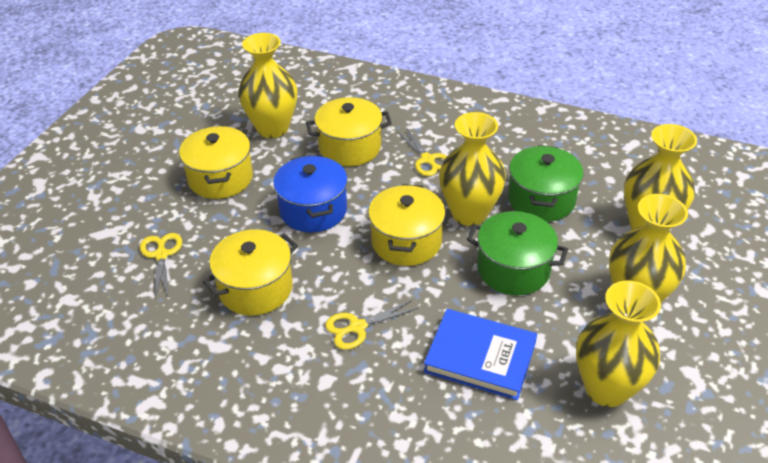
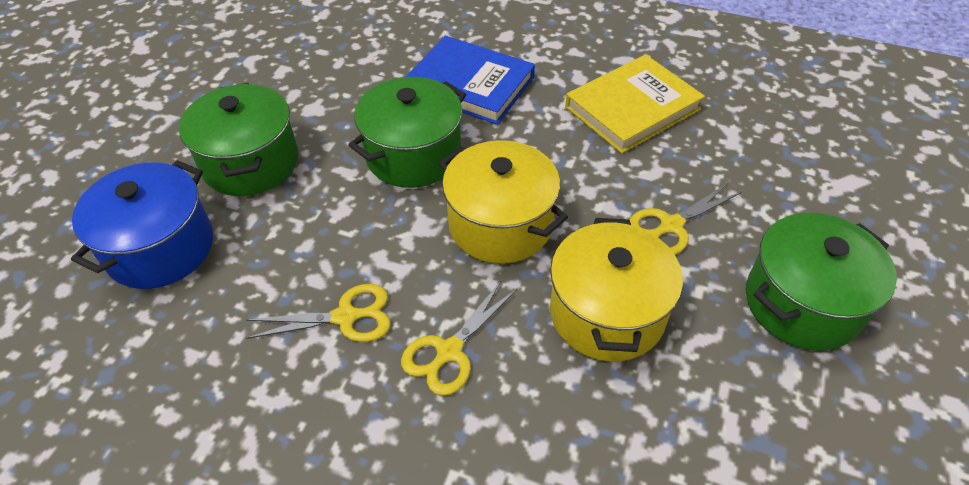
green pot: [467,211,568,295] [508,145,584,222] = 2 -> [179,83,298,196] [348,77,466,188] [746,213,897,351] = 3
yellow book: none = 0 -> [565,54,705,154] = 1
yellow pot: [179,126,253,199] [203,229,298,316] [306,97,392,166] [368,184,445,266] = 4 -> [439,140,568,264] [550,218,683,362] = 2
yellow vase: [238,33,297,138] [439,112,506,226] [576,281,661,407] [609,194,688,302] [624,124,697,230] = 5 -> none = 0

